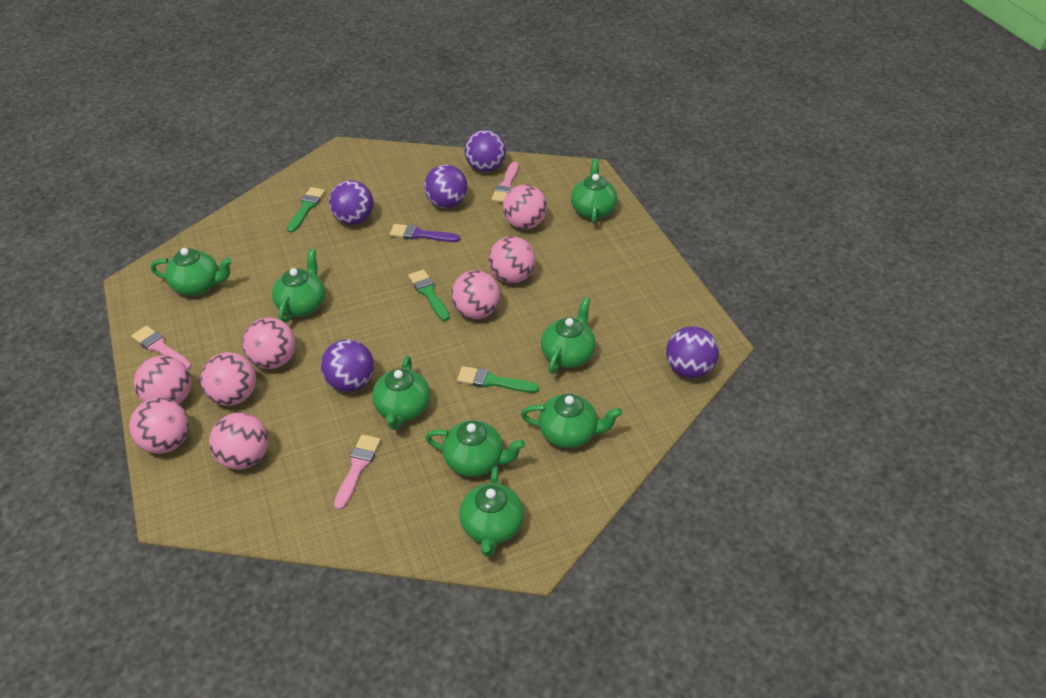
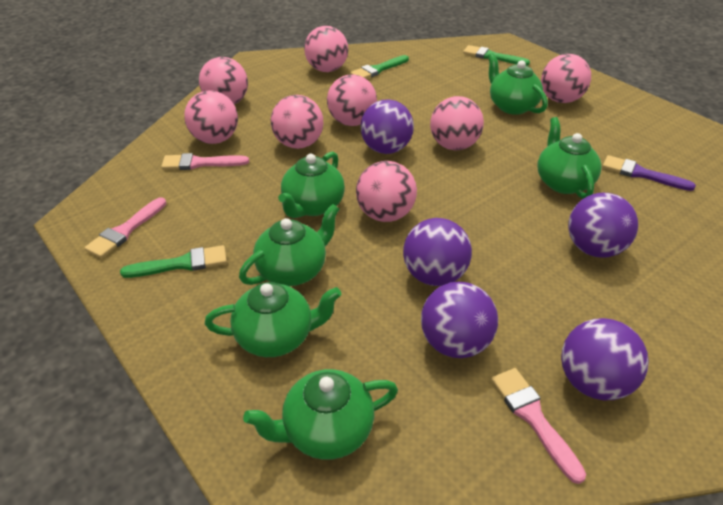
green teapot: [151,248,232,296] [272,249,325,323] [372,356,430,430] [425,420,525,477] [459,466,524,557] [521,394,622,448] [541,297,596,374] [571,159,618,224] = 8 -> [205,282,341,357] [239,204,339,286] [243,369,398,460] [278,152,345,218] [488,53,548,115] [537,117,602,199] = 6

